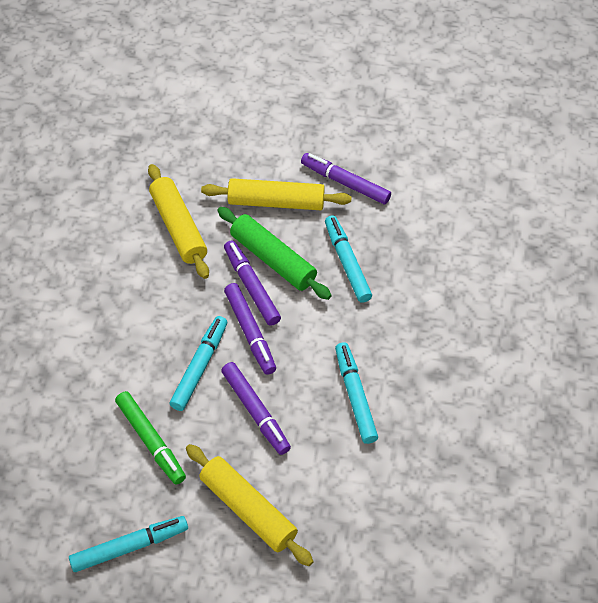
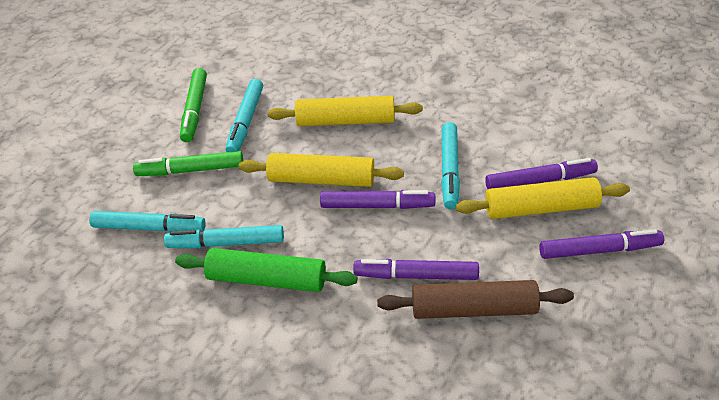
brown rolling pin: none = 0 -> [377,280,574,319] = 1
green marker: [115,391,186,485] = 1 -> [133,151,243,176] [180,68,207,142] = 2

